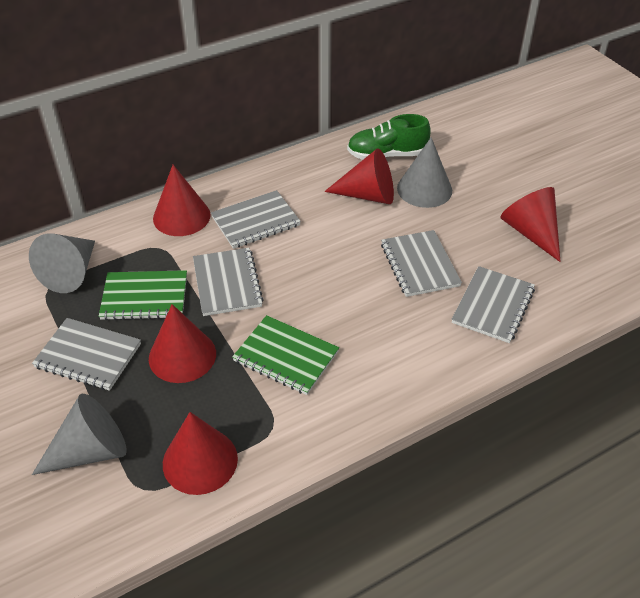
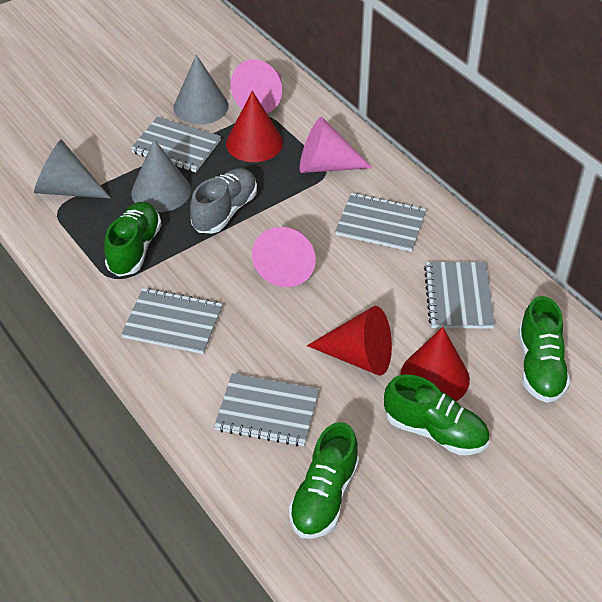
green notebook: [99,270,187,320] [232,315,339,395] = 2 -> none = 0
green shoe: [347,114,431,160] = 1 -> [104,202,162,277] [289,422,359,539] [384,374,489,455] [518,296,570,403] = 4
grey shoe: none = 0 -> [190,168,257,234] = 1
pink cone: none = 0 -> [231,59,282,114] [252,227,316,287] [300,117,372,173] = 3
red cone: [149,304,216,383] [153,165,211,236] [163,412,238,495] [324,148,394,204] [500,187,561,262] = 5 -> [226,91,283,162] [307,306,392,375] [400,327,470,401] = 3

